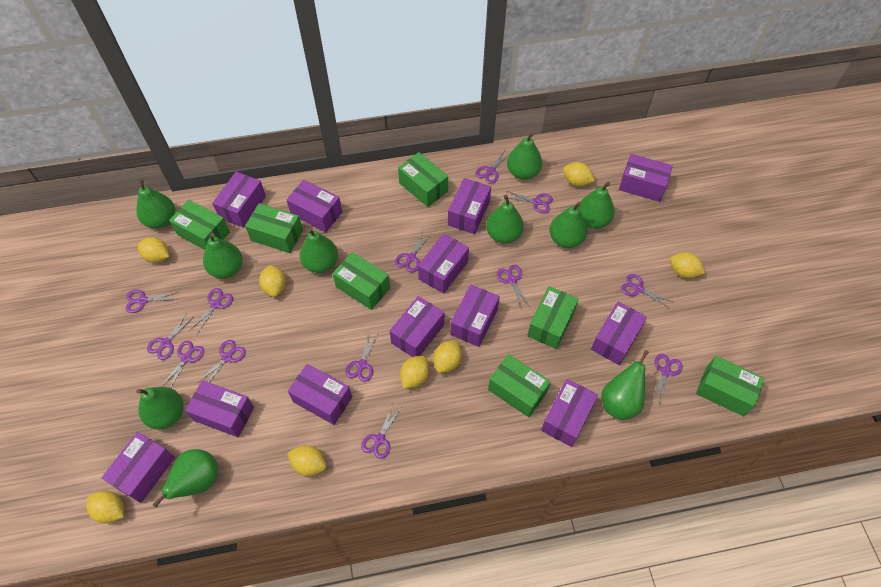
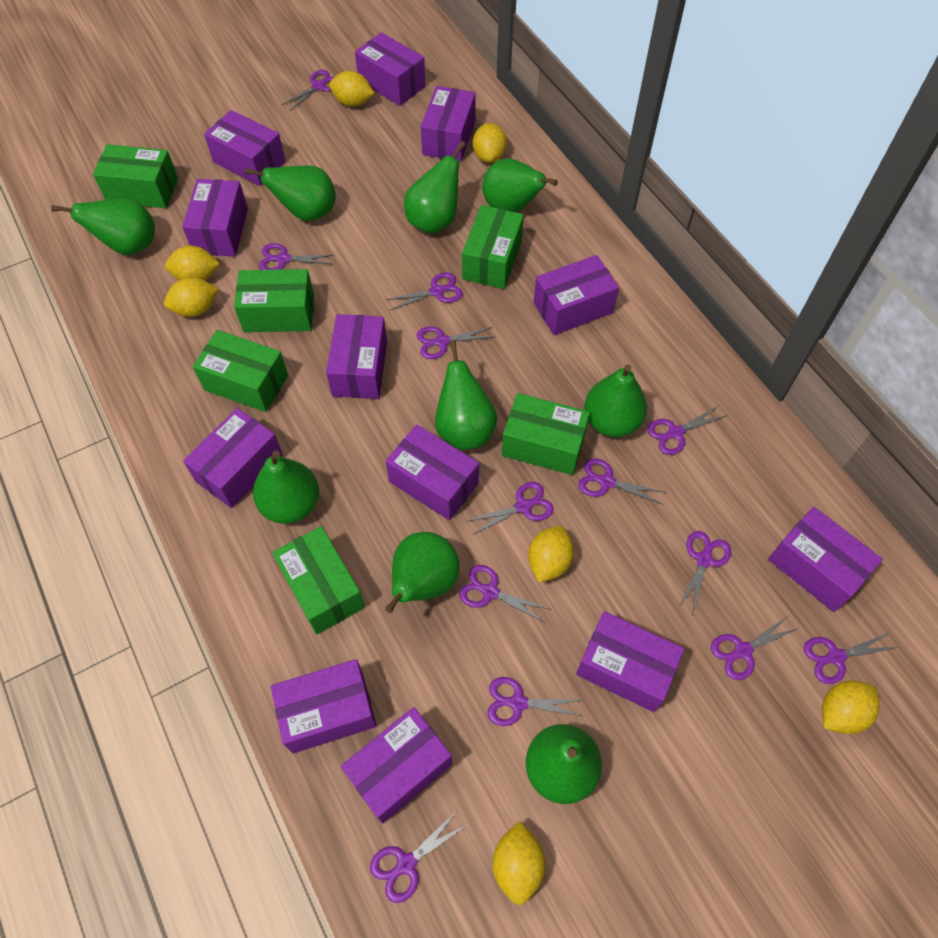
green box: [169,200,230,250] [245,203,303,253] [332,252,390,310] [398,152,448,207] [488,354,551,417] [527,286,579,349] [696,356,765,416] = 7 -> [93,144,178,208] [193,330,288,412] [234,269,314,332] [272,526,365,634] [462,205,524,289] [502,393,590,475] = 6
green pear: [136,178,175,229] [136,387,184,429] [153,449,218,507] [203,233,243,279] [300,228,338,273] [486,195,524,244] [507,132,542,180] [550,202,587,248] [578,182,615,229] [602,350,649,420] = 10 -> [51,198,155,255] [244,165,336,221] [253,450,319,524] [385,532,459,613] [404,141,466,234] [435,340,497,450] [482,158,558,213] [526,724,602,804] [584,364,647,437] = 9
yellow lemon: [86,491,124,524] [138,237,169,263] [259,265,286,297] [287,445,326,476] [400,356,429,389] [433,340,462,373] [563,162,595,187] [670,252,706,278] = 8 -> [164,277,219,317] [165,245,220,281] [329,71,374,107] [473,123,507,163] [493,821,546,905] [528,526,574,583] [822,681,880,734] = 7

